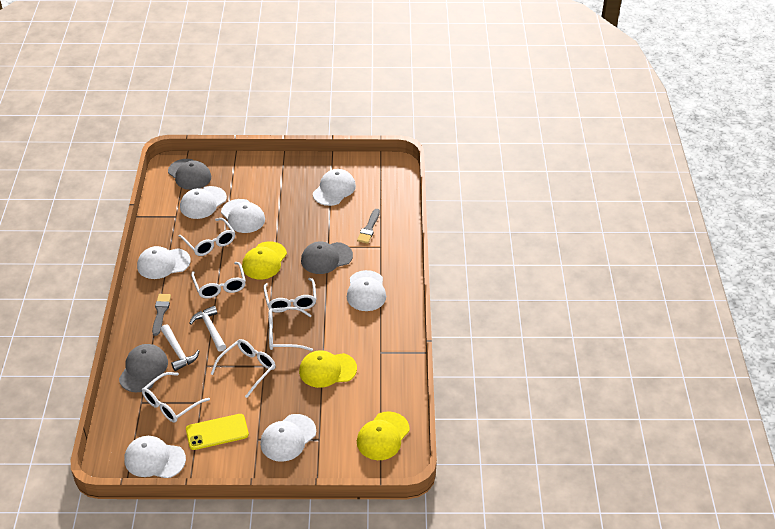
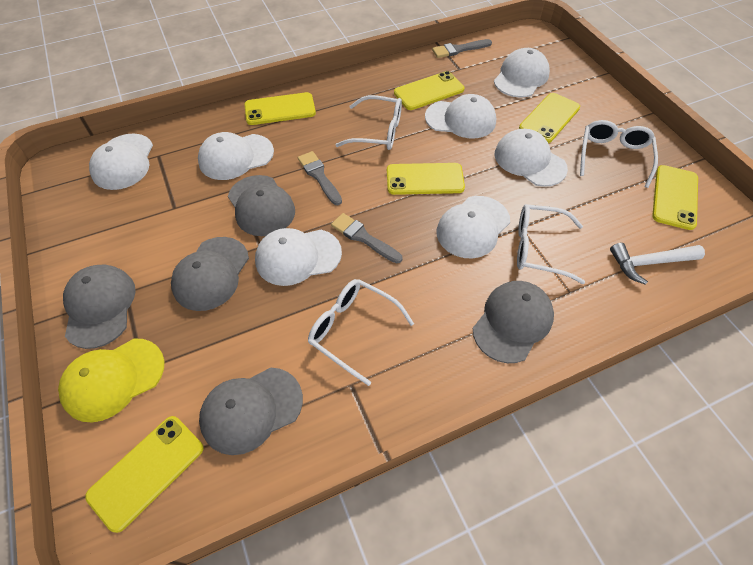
grey brush: [152,294,171,336] [357,209,380,244] = 2 -> [298,151,342,205] [331,213,402,263] [432,39,492,58] = 3
grey cap: [119,344,168,392] [168,159,211,190] [301,241,353,274] = 3 -> [63,264,136,349] [171,237,249,311] [199,367,303,455] [228,175,295,236] [473,281,554,363] = 5
white glasses: [142,372,210,423] [178,218,235,256] [191,262,246,299] [211,339,276,398] [263,278,317,313] [269,307,313,351] = 6 -> [308,279,414,386] [336,95,402,150] [517,204,585,284] [580,120,658,188] = 4
white hammer: [161,324,199,371] [189,306,226,352] = 2 -> [610,243,705,285] = 1
yellow cap: [242,242,287,279] [299,350,357,388] [357,411,410,460] = 3 -> [58,338,165,423] = 1
yellow phone: [186,414,249,450] = 1 -> [85,416,204,533] [244,92,316,125] [387,163,465,195] [394,71,464,110] [519,93,580,143] [652,165,698,230] = 6

